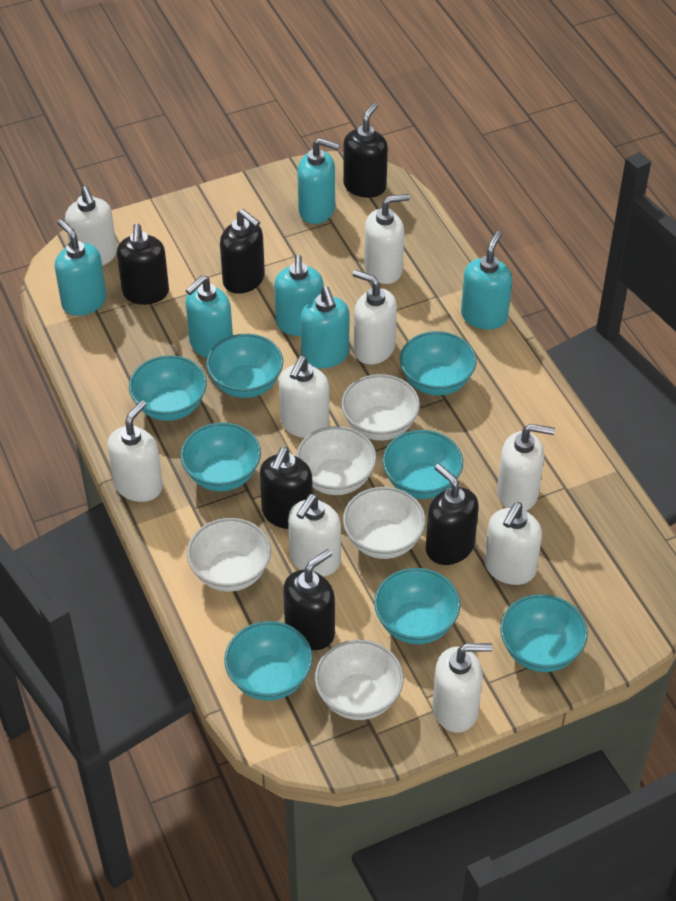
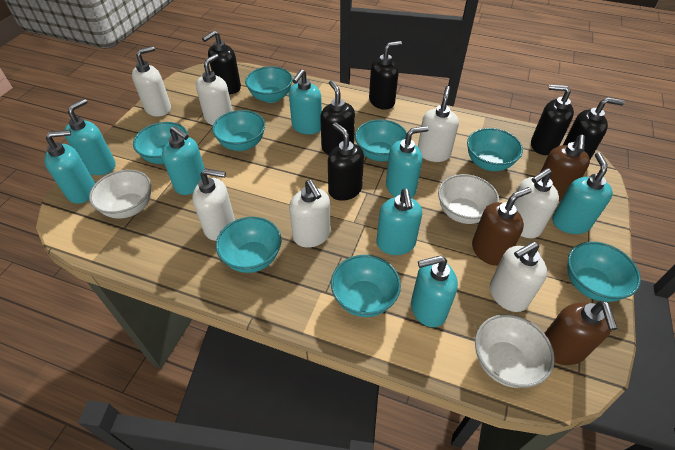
brown soap dispenser: none = 0 -> [472,187,532,266] [540,135,590,201] [544,300,618,365] = 3
turquoise soap dispenser: [55,219,106,316] [185,275,233,358] [274,255,324,336] [298,138,340,224] [300,286,350,368] [461,231,512,330] = 6 -> [44,130,95,204] [65,99,116,175] [162,126,205,195] [289,69,322,134] [377,189,422,255] [386,126,429,198] [411,255,458,327] [552,152,613,234] = 8
white bowl: [187,518,271,592] [296,426,377,495] [315,640,404,720] [341,374,420,441] [343,487,426,559] = 5 -> [89,170,151,219] [438,174,499,224] [475,314,555,388] = 3
white soap dispenser: [65,186,117,266] [107,400,163,502] [279,356,329,438] [288,494,341,576] [353,270,397,365] [364,194,410,284] [432,643,493,733] [484,502,542,585] [497,424,555,511] = 9 -> [132,46,171,117] [193,168,235,241] [196,54,232,125] [289,180,331,248] [418,86,459,162] [490,242,547,312] [514,168,559,238] = 7

